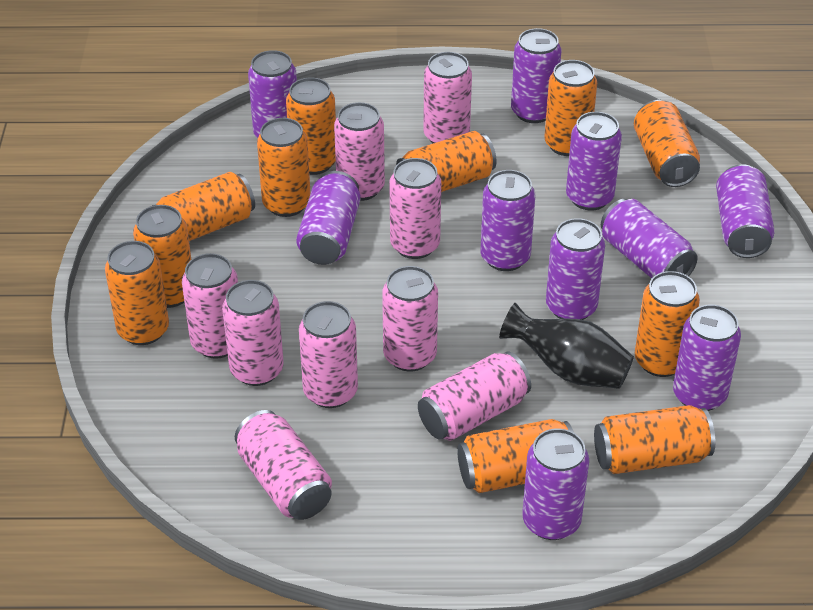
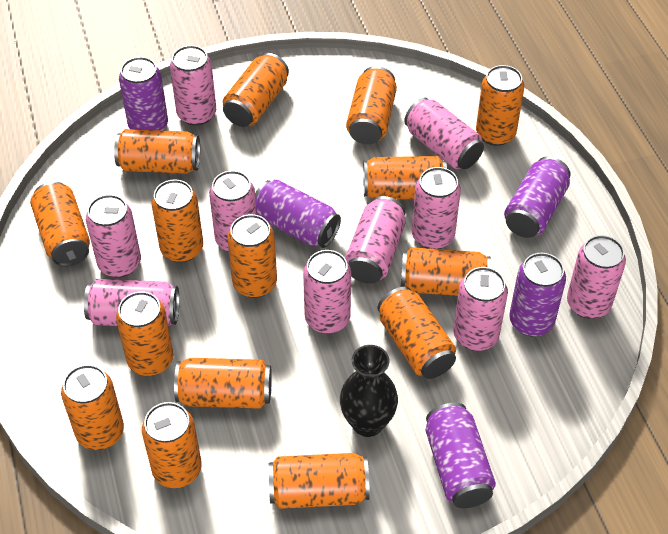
orange can: [105,241,169,345] [133,205,191,308] [152,172,255,241] [257,118,311,217] [286,78,336,175] [396,131,497,192] [457,419,574,493] [544,60,597,156] [594,405,715,474] [634,100,700,187] [635,271,700,377] = 11 -> [30,181,90,267] [61,365,124,450] [114,129,200,174] [116,291,173,376] [142,402,202,488] [151,180,203,262] [174,358,272,409] [223,53,289,127] [227,214,277,298] [269,453,370,509] [346,66,397,144] [363,156,447,200] [377,287,456,379] [401,247,491,296] [476,65,524,146] = 15
pink can: [182,253,238,359] [222,280,284,386] [235,410,332,520] [299,301,358,408] [334,102,385,201] [382,266,438,372] [389,158,441,259] [418,352,531,441] [423,52,472,143] = 9 -> [84,279,179,326] [86,194,141,278] [170,45,216,126] [209,170,257,252] [303,250,351,334] [345,196,406,284] [404,97,484,169] [412,167,461,249] [453,267,508,351] [567,235,626,319] = 10
purple can: [248,50,297,138] [296,171,360,265] [480,170,535,271] [511,28,561,123] [522,428,589,540] [546,218,605,320] [566,112,622,210] [601,199,698,278] [673,304,741,411] [716,164,774,258] = 10 -> [119,57,168,130] [255,179,341,248] [425,403,496,508] [504,156,571,238] [509,253,566,337] = 5

